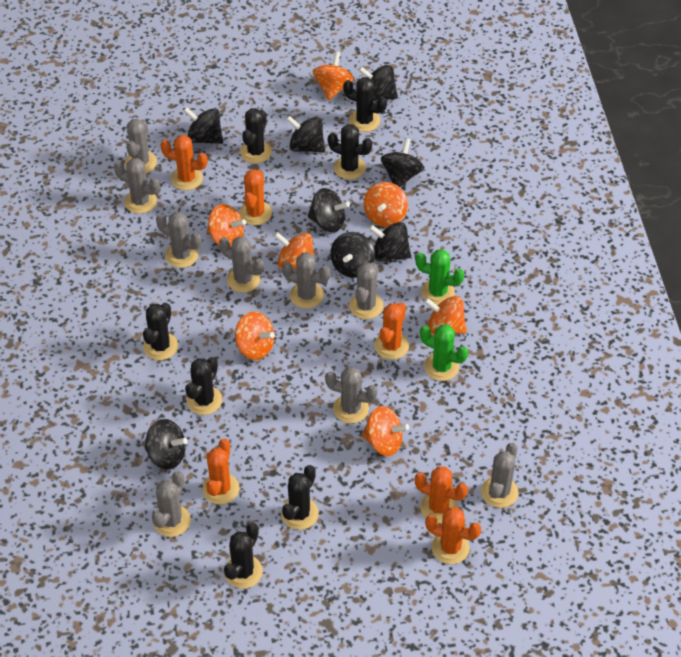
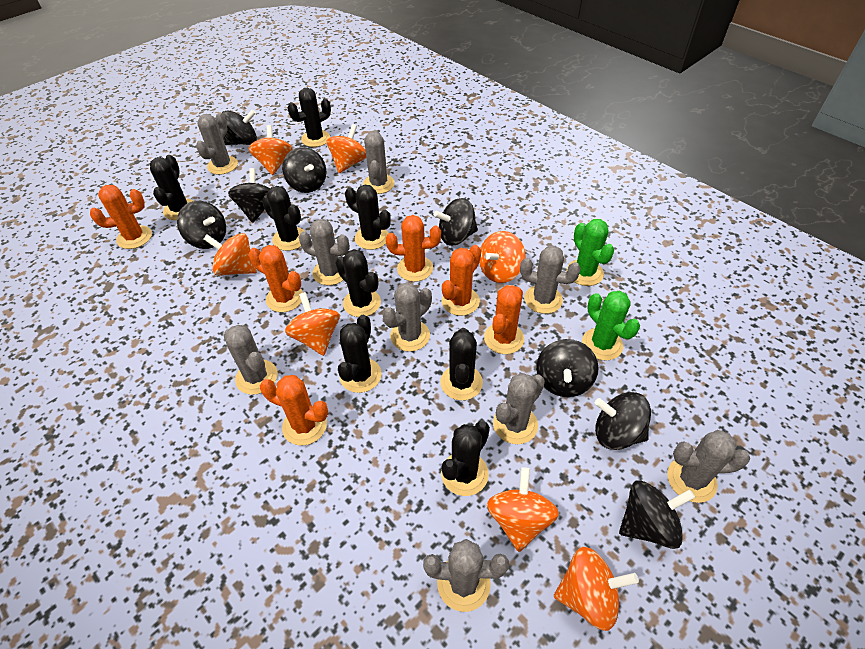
black cactus: [143,303,178,360] [185,357,222,415] [224,523,263,589] [240,108,272,163] [281,465,319,530] [328,124,372,179] [343,77,387,132] = 7 -> [150,155,193,220] [262,186,305,251] [288,88,331,147] [336,249,381,317] [338,315,381,393] [345,185,391,250] [440,328,483,400] [441,421,490,496] = 8

